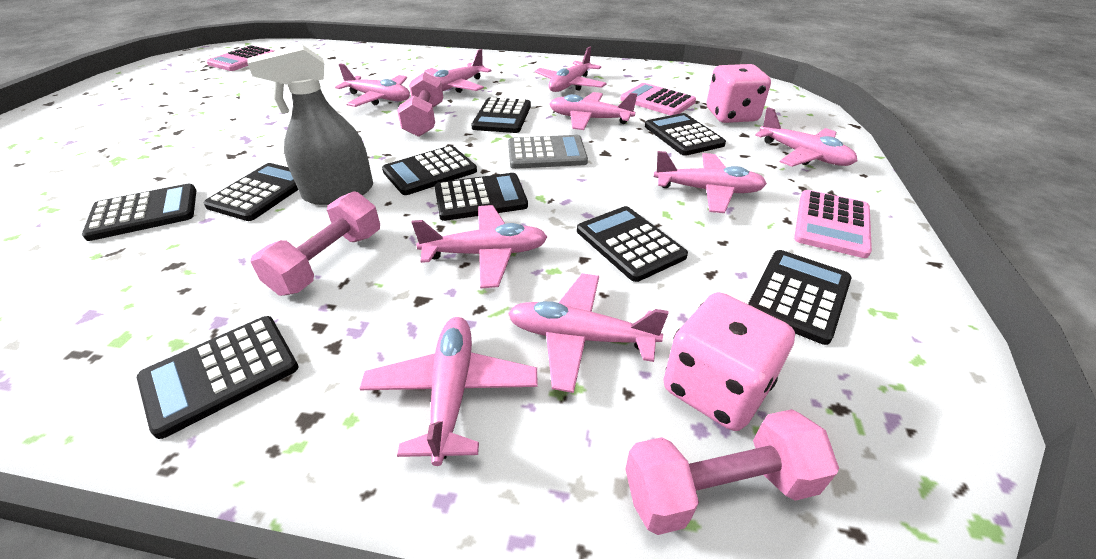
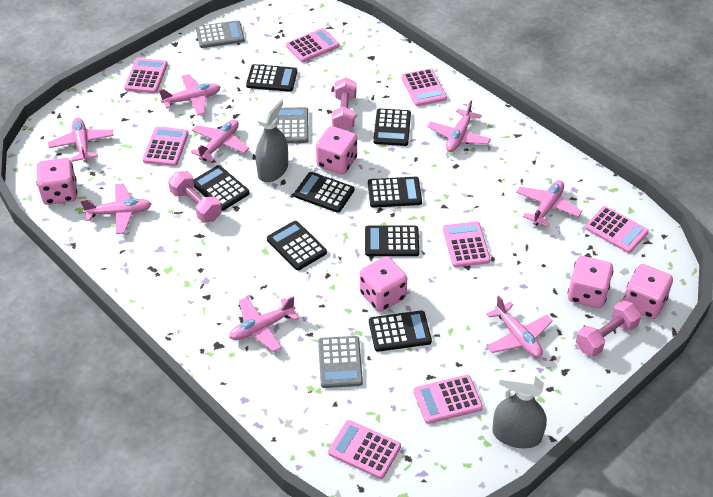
black calculator: [82,183,197,241] [137,316,299,439] [204,163,298,221] [382,145,477,195] [434,173,528,221] [471,97,531,133] [577,206,688,282] [645,113,726,156] [748,250,852,345] = 9 -> [193,165,250,211] [246,64,297,92] [267,221,327,270] [294,172,354,213] [365,226,419,256] [368,177,422,208] [369,311,432,352] [373,109,411,146] = 8
grey calculator: [508,135,588,169] = 1 -> [196,20,245,48] [276,107,308,143] [318,336,363,388] = 3
grey spray bottle: [247,45,373,205] = 1 -> [255,96,288,182] [493,371,547,448] = 2
pink calculator: [207,45,274,71] [620,83,696,115] [794,190,872,258] = 3 -> [124,58,168,93] [143,127,189,166] [286,28,340,62] [328,420,401,479] [401,69,447,106] [414,375,483,424] [443,221,490,267] [585,206,649,253] = 8
pink dice: [663,292,795,431] [707,64,771,123] = 2 -> [37,158,77,205] [316,126,357,174] [360,256,407,312] [568,256,613,308] [623,264,673,319] = 5
pink plane: [335,63,410,107] [359,317,537,466] [412,205,547,289] [425,49,491,93] [508,273,669,393] [535,46,607,92] [550,92,638,130] [654,151,767,213] [755,107,857,167] = 9 -> [48,118,114,162] [80,183,151,234] [159,74,221,115] [191,120,249,162] [229,296,299,352] [428,100,491,152] [486,296,553,358] [516,180,582,227] = 8

